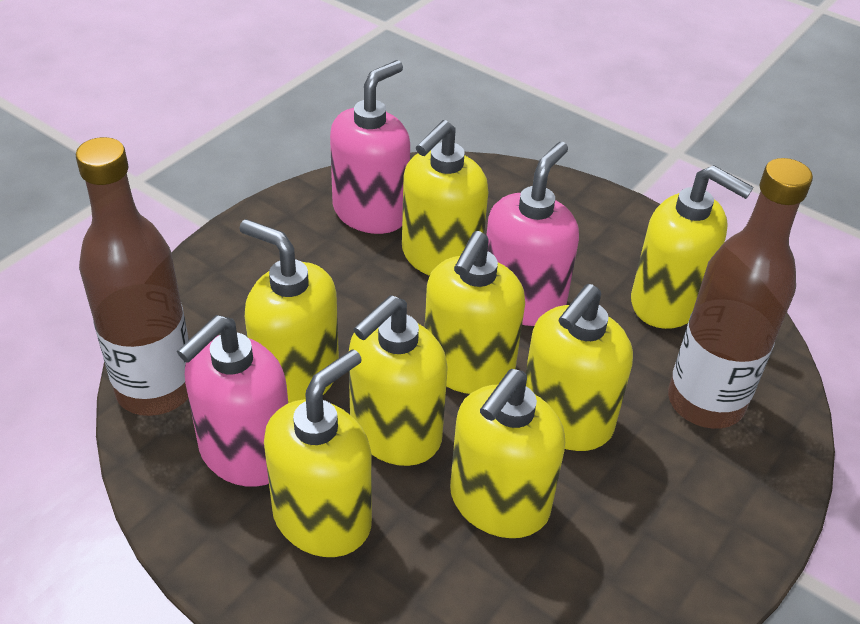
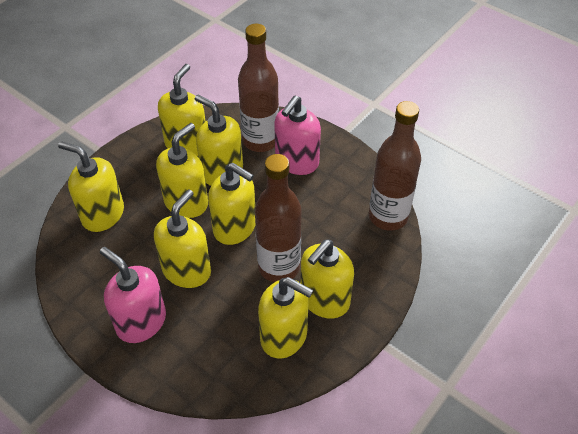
brown bottle: [75,137,189,416] [668,158,813,429] = 2 -> [238,24,279,152] [255,154,301,283] [369,101,421,231] = 3
pink soap dispenser: [177,315,288,487] [330,60,410,234] [486,142,579,326] = 3 -> [100,247,166,343] [274,96,321,175] = 2

